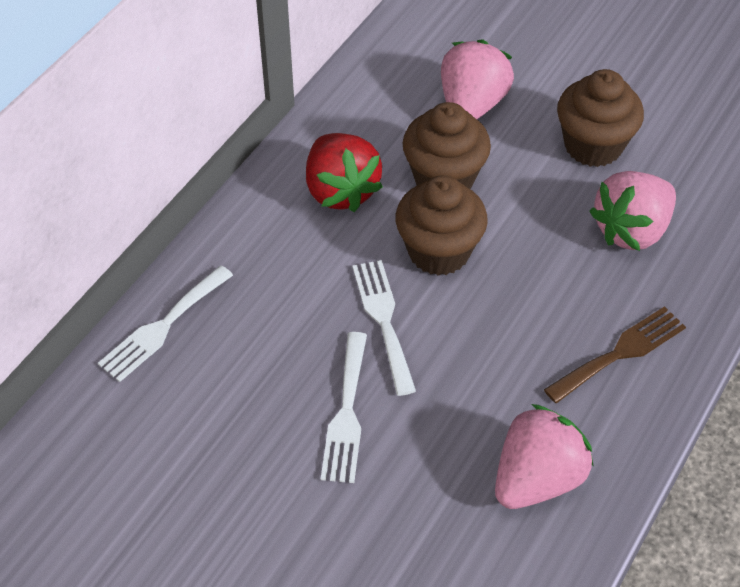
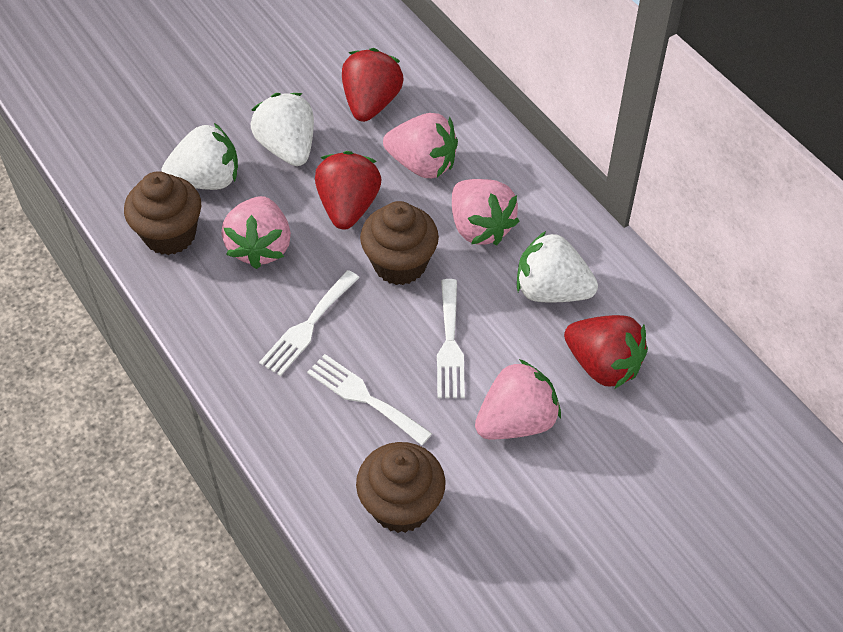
brown fork: [544,306,686,404] = 1 -> none = 0
pink strawberry: [441,39,514,119] [495,404,593,509] [589,171,676,251] = 3 -> [221,196,291,269] [383,113,458,178] [452,179,520,245] [475,359,561,439] = 4
red strawberry: [306,133,383,212] = 1 -> [315,151,382,229] [342,48,404,122] [564,315,648,389] = 3
white strawberry: none = 0 -> [161,123,238,190] [251,93,314,166] [517,231,598,302] = 3

